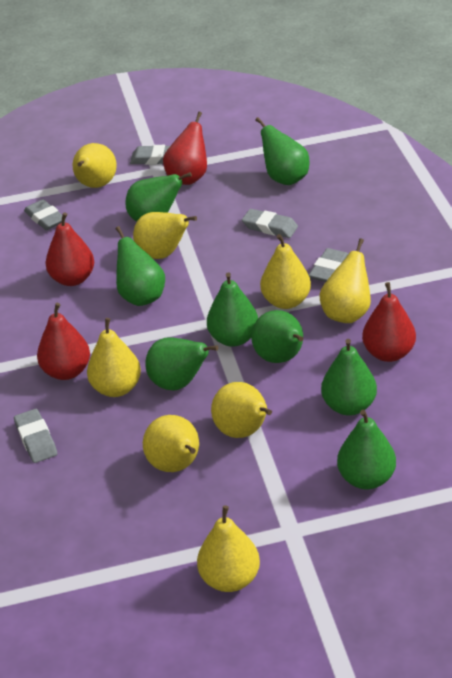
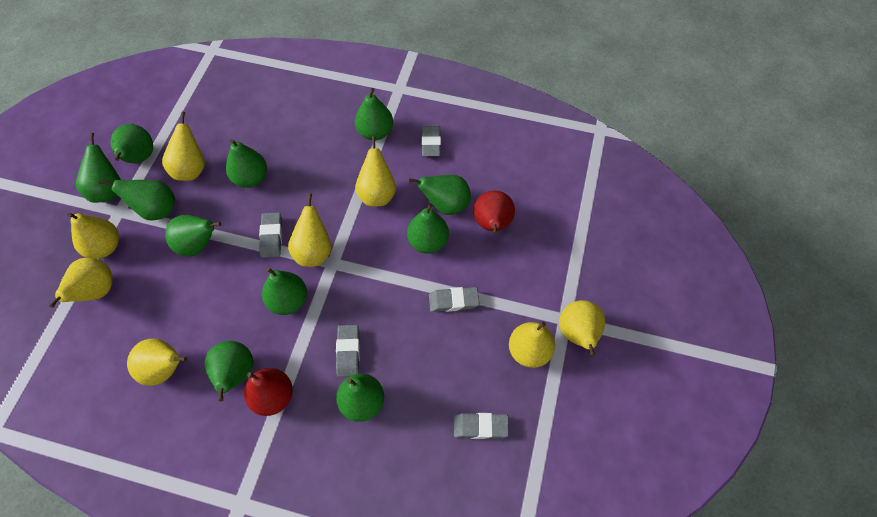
green pear: [116,226,165,306] [125,172,192,222] [145,337,218,390] [207,272,258,347] [251,310,303,363] [255,117,309,185] [321,339,377,416] [337,410,396,490] = 8 -> [76,133,121,203] [99,180,175,221] [111,124,153,163] [165,215,221,257] [205,341,254,401] [226,139,267,188] [262,267,307,315] [336,373,384,422] [355,88,393,140] [407,203,449,254] [408,175,471,215] = 11
red pear: [37,303,90,380] [46,212,94,286] [163,112,207,185] [362,282,416,362] = 4 -> [244,368,293,416] [474,191,515,234] = 2

